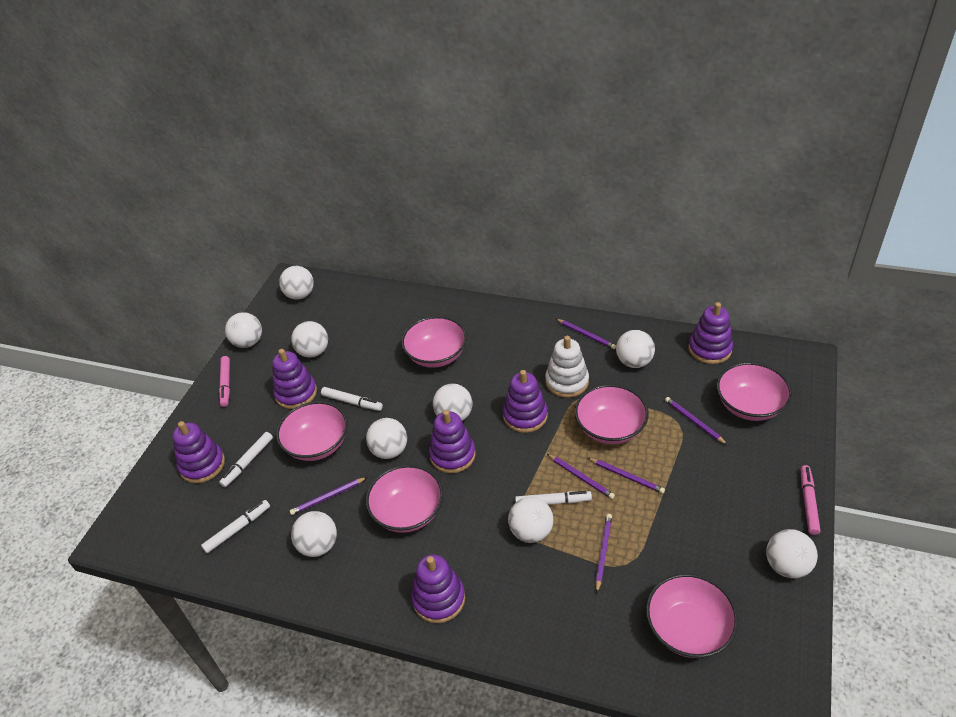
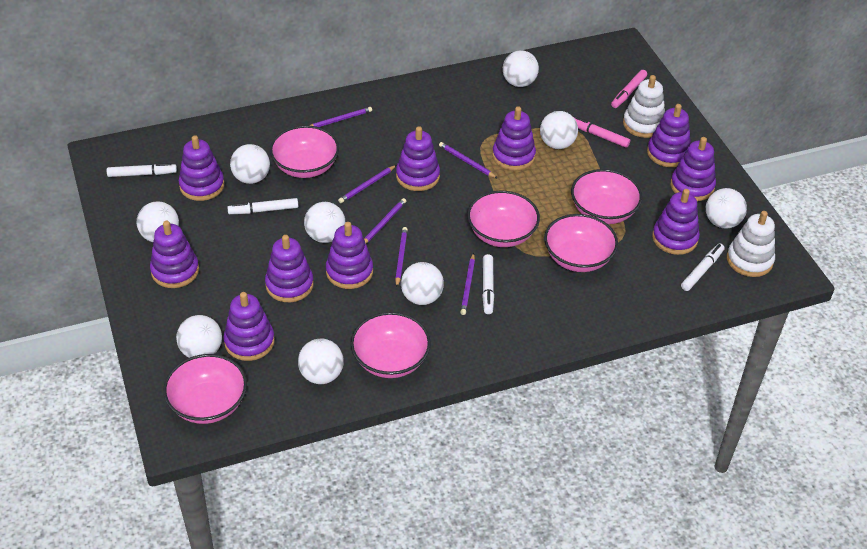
purple stacking toy: [172,421,225,483] [272,349,317,409] [411,554,465,623] [429,410,476,474] [503,370,548,433] [688,302,733,364] = 6 -> [150,221,199,288] [179,135,224,201] [224,292,275,361] [265,235,314,302] [326,222,373,289] [396,126,440,191] [492,106,536,170] [647,104,691,167] [652,189,700,255] [671,137,716,201] = 10
white stacking toy: [545,336,589,398] = 1 -> [623,75,665,138] [727,211,775,277] = 2

